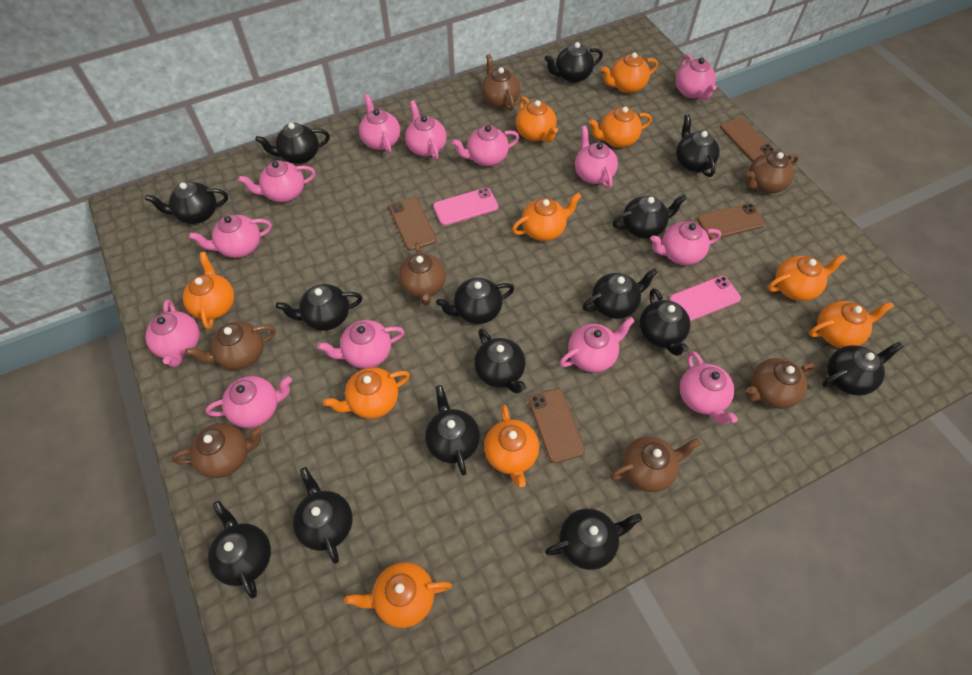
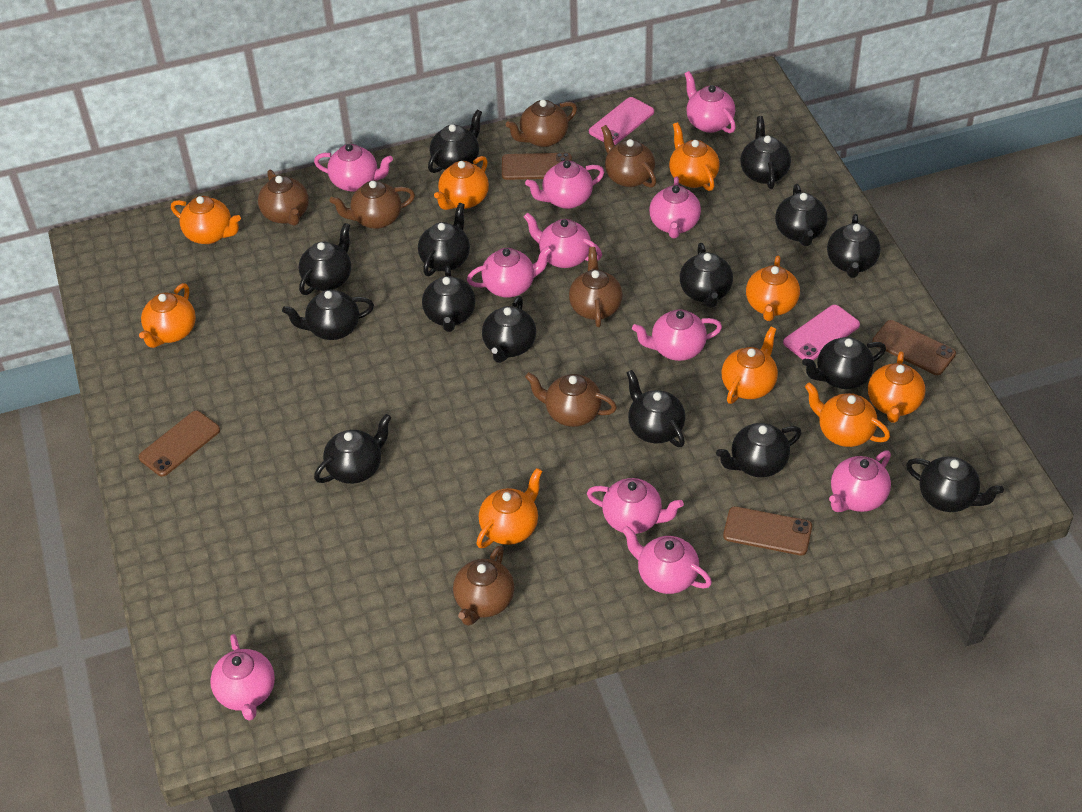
orange teapot: [183,252,234,329] [323,367,410,419] [345,562,452,628] [484,405,539,487] [512,193,582,241] [516,97,558,143] [589,107,652,148] [602,52,658,93] [768,254,847,301] [809,301,894,348] = 10 -> [139,283,196,348] [171,196,241,244] [434,156,489,210] [477,468,542,548] [669,122,720,191] [721,327,778,404] [746,255,800,321] [805,382,890,447] [868,351,925,423] = 9
pink teapot: [145,299,200,367] [189,214,272,258] [205,376,292,428] [238,160,315,202] [317,320,404,368] [359,94,400,153] [405,100,447,160] [452,125,519,166] [559,317,635,373] [575,126,618,189] [650,222,721,265] [675,54,717,100] [680,351,738,424] = 13 -> [210,634,275,721] [314,144,393,192] [467,246,552,297] [523,212,602,268] [525,160,604,209] [587,478,684,534] [622,526,712,594] [632,309,722,361] [649,177,701,238] [685,71,736,133] [829,451,891,512] = 11

